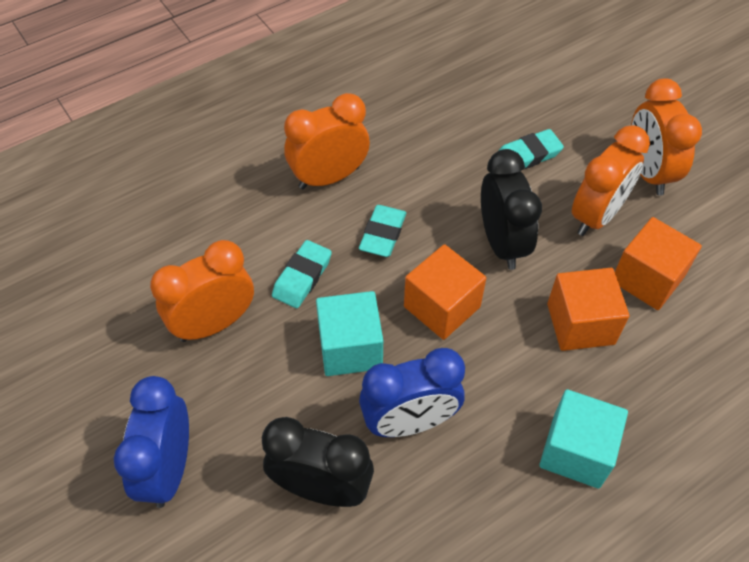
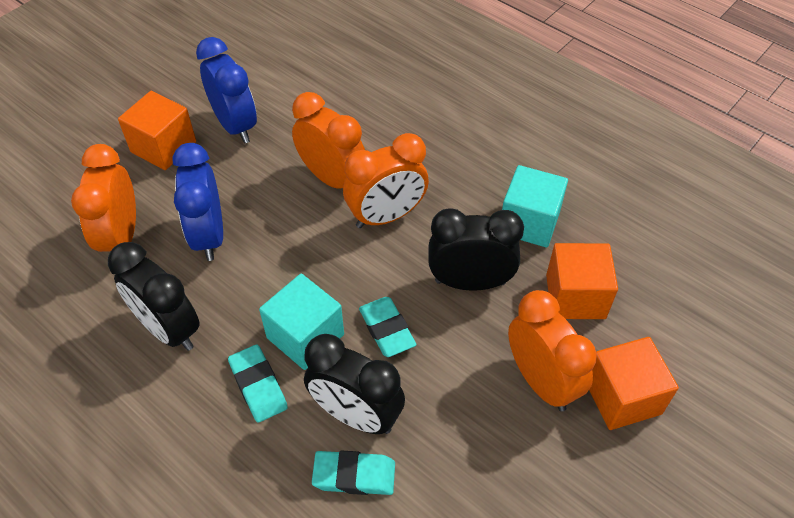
black clock: [262,417,374,507] [481,149,542,270] = 2 -> [108,242,200,351] [304,334,405,434] [428,209,524,291] = 3

